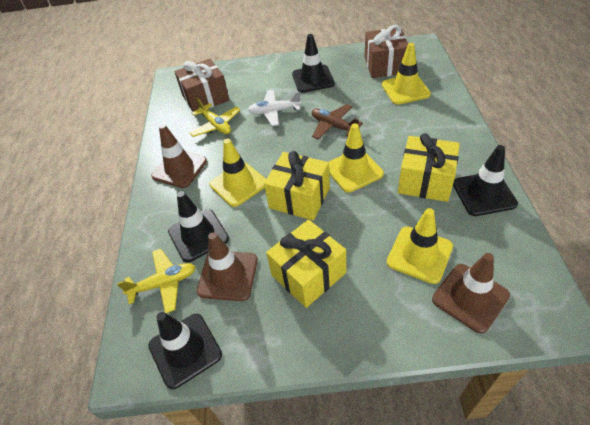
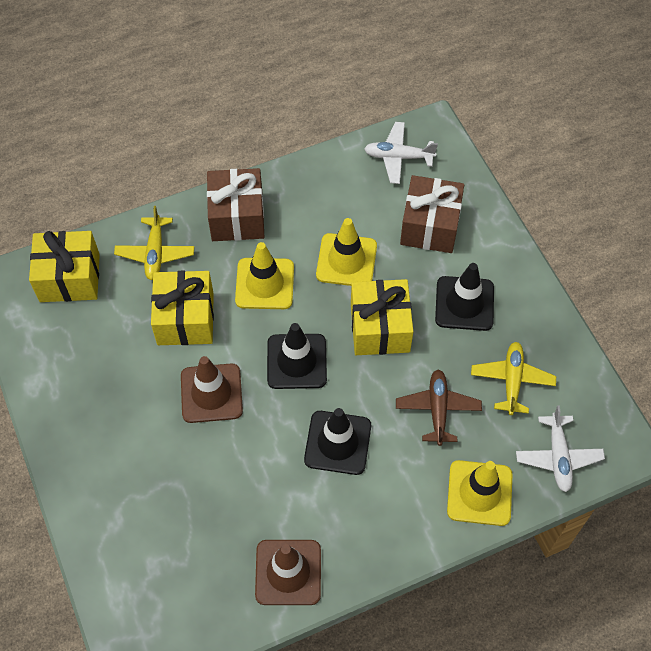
black traffic cone: [148,312,222,389] [168,191,229,262] [292,34,335,93] [453,145,518,216] = 4 -> [267,323,327,389] [304,408,371,475] [435,263,494,331] = 3
brown traffic cone: [151,124,207,188] [197,232,258,301] [432,253,510,334] = 3 -> [181,356,243,423] [255,540,321,605] = 2
white plane: [248,90,302,126] = 1 -> [364,122,438,184] [516,406,605,492] = 2
yellow traffic cone: [210,138,266,207] [329,123,384,193] [382,43,431,105] [386,208,453,284] = 4 -> [235,242,294,309] [316,218,377,286] [447,460,513,526] = 3

